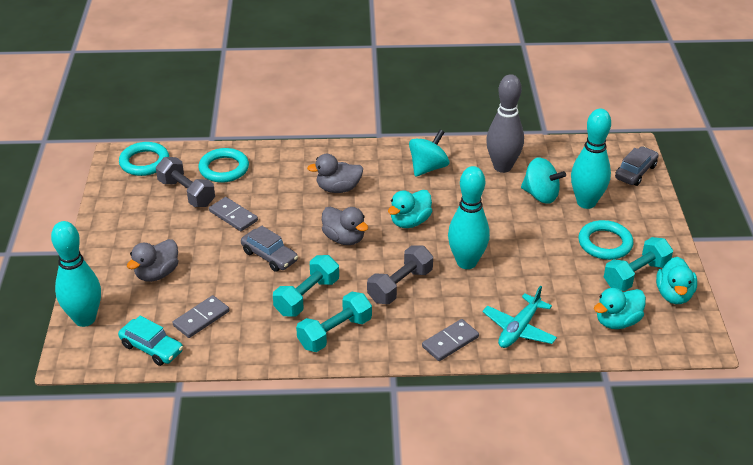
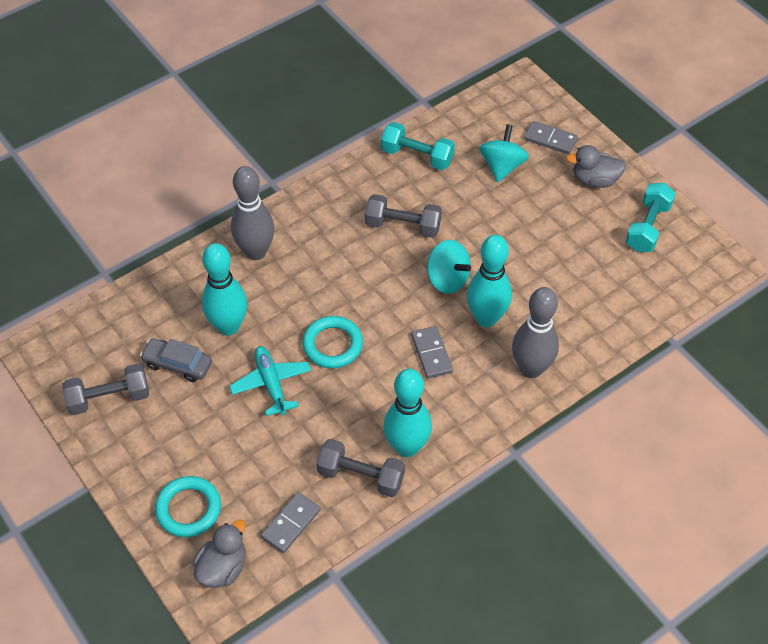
grey bowling pin: [486,74,524,173] = 1 -> [231,166,274,260] [512,287,559,378] = 2
grey car: [241,225,298,272] [615,146,659,186] = 2 -> [140,338,212,382] = 1
grey duck: [127,239,178,282] [307,154,363,193] [322,207,368,245] = 3 -> [193,520,246,588] [566,145,626,188] = 2
grey dumbbell: [156,157,215,207] [367,245,433,304] = 2 -> [63,363,149,415] [317,439,405,497] [365,194,442,238] = 3
turquoise car: [118,316,183,366] = 1 -> none = 0
turquoise duck: [388,190,432,228] [594,288,646,329] [656,257,697,304] = 3 -> none = 0
turquoise dumbbell: [273,255,339,317] [296,292,372,352] [604,237,673,291] = 3 -> [381,122,455,170] [626,183,676,252] = 2
turquoise ring: [119,142,169,176] [199,148,249,183] [578,220,633,260] = 3 -> [155,476,221,537] [302,316,363,368] = 2

